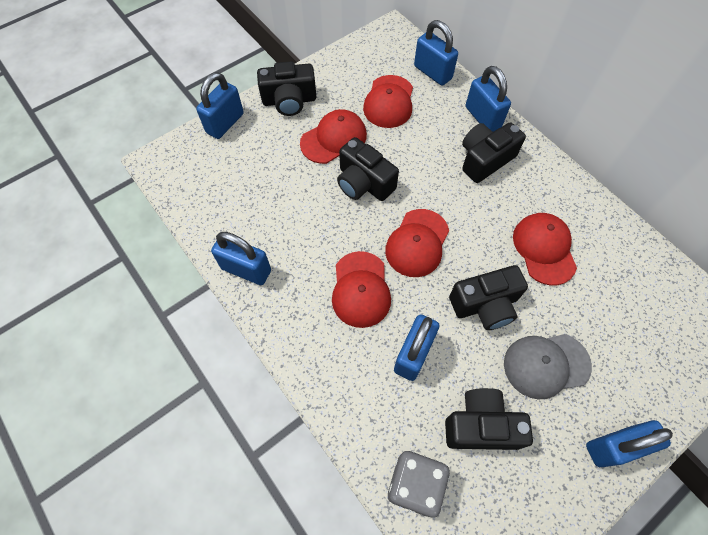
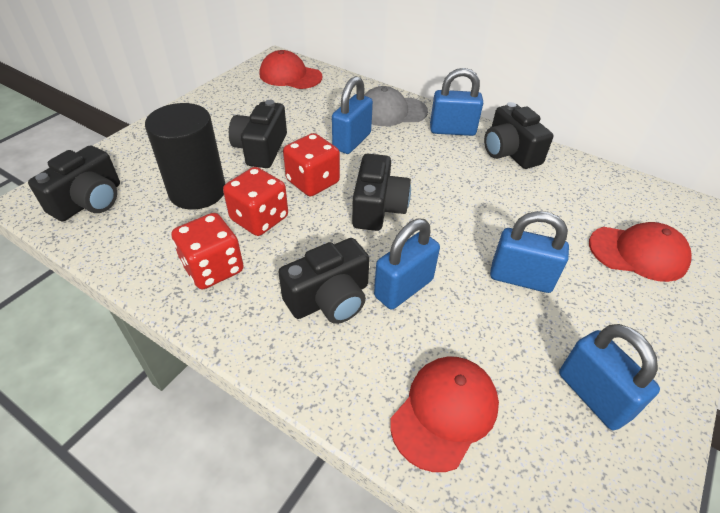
black cylinder: none = 0 -> [145,103,225,210] = 1
blue padlock: [196,72,244,139] [211,232,271,285] [394,314,439,381] [414,20,458,86] [466,66,511,132] [586,420,673,467] = 6 -> [332,76,373,154] [374,219,440,310] [430,68,483,136] [490,211,569,293] [559,324,660,431] = 5
grey dice: [388,451,450,518] = 1 -> none = 0
red cap: [300,109,367,164] [332,251,391,328] [363,75,413,128] [385,209,449,277] [513,213,577,285] = 5 -> [260,50,322,89] [390,357,499,472] [589,222,692,282] = 3
red dice: none = 0 -> [171,213,244,289] [223,167,288,236] [283,133,340,196] = 3

